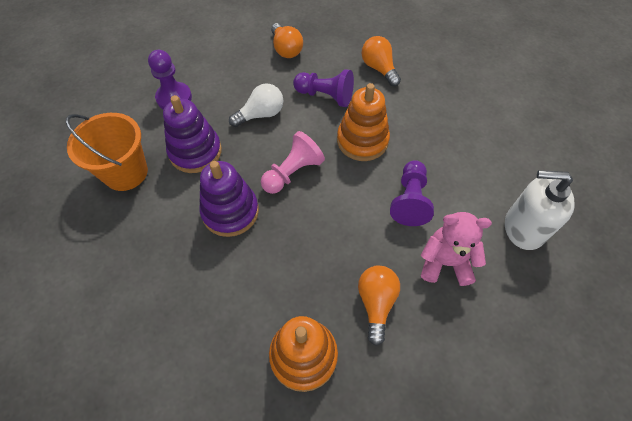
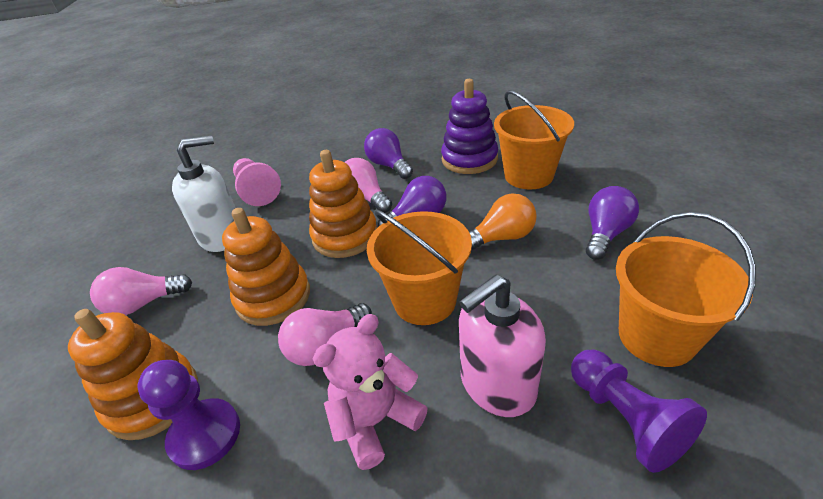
orange bucket: [66,113,148,191] = 1 -> [367,210,472,325] [494,90,574,189] [616,212,756,367] = 3
orange light bulb: [271,23,303,58] [358,266,400,346] [361,36,401,86] = 3 -> [469,193,537,251] = 1
orange stacking toy: [269,316,338,392] [337,83,390,161] = 2 -> [68,309,198,440] [222,208,310,326] [309,150,377,258] = 3
pink light bulb: none = 0 -> [90,267,192,315] [278,303,372,366] [345,158,392,213] = 3
pink soap dispenser: none = 0 -> [459,275,546,417] = 1
purple light bulb: none = 0 -> [364,128,413,179] [378,176,446,227] [586,186,639,260] = 3
purple pawn: [148,50,192,110] [293,69,354,107] [390,160,434,226] = 3 -> [137,360,240,470] [571,350,707,473] = 2
purple stacking toy: [163,95,222,173] [199,161,259,237] = 2 -> [441,79,498,174] = 1
white light bulb: [229,83,283,127] = 1 -> none = 0

